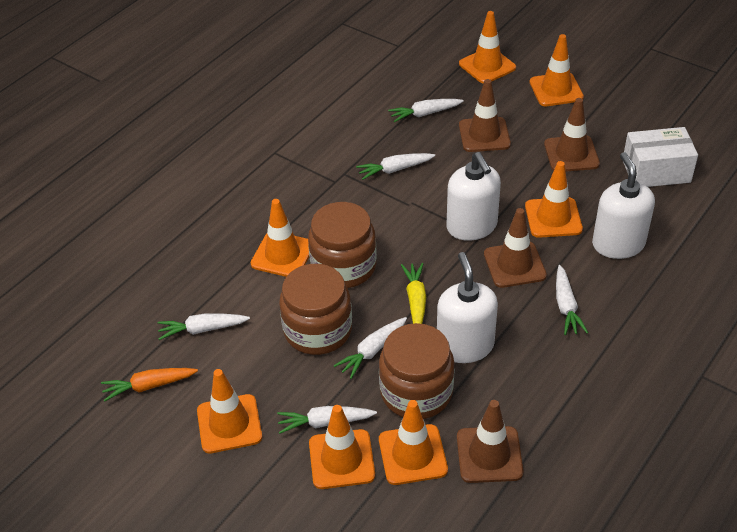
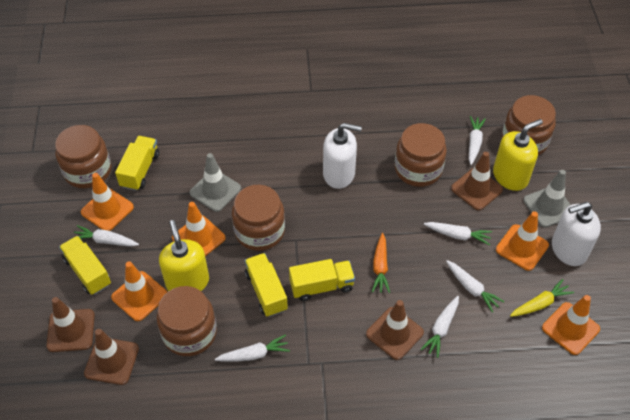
brown jar: [279,264,352,355] [308,202,377,288] [379,323,455,419] = 3 -> [55,125,111,189] [157,286,217,356] [232,185,285,251] [395,123,447,187] [502,95,556,156] = 5
grey traffic cone: none = 0 -> [190,153,241,212] [523,170,571,227] = 2
orange traffic cone: [197,369,262,454] [251,199,309,277] [309,405,375,489] [379,400,448,485] [459,11,516,84] [525,161,583,238] [530,34,584,106] = 7 -> [81,173,134,231] [111,261,167,321] [172,202,226,256] [496,211,549,271] [542,295,600,355] = 5
white box: [623,127,698,187] = 1 -> none = 0
white soap dispenser: [437,252,498,363] [447,152,501,241] [592,152,655,259] = 3 -> [323,123,362,189] [552,202,601,266] = 2
yellow soap dispenser: none = 0 -> [159,220,209,291] [493,119,543,191] = 2
yellow truck: none = 0 -> [59,236,111,295] [115,136,159,191] [245,253,288,317] [289,259,355,301] = 4

